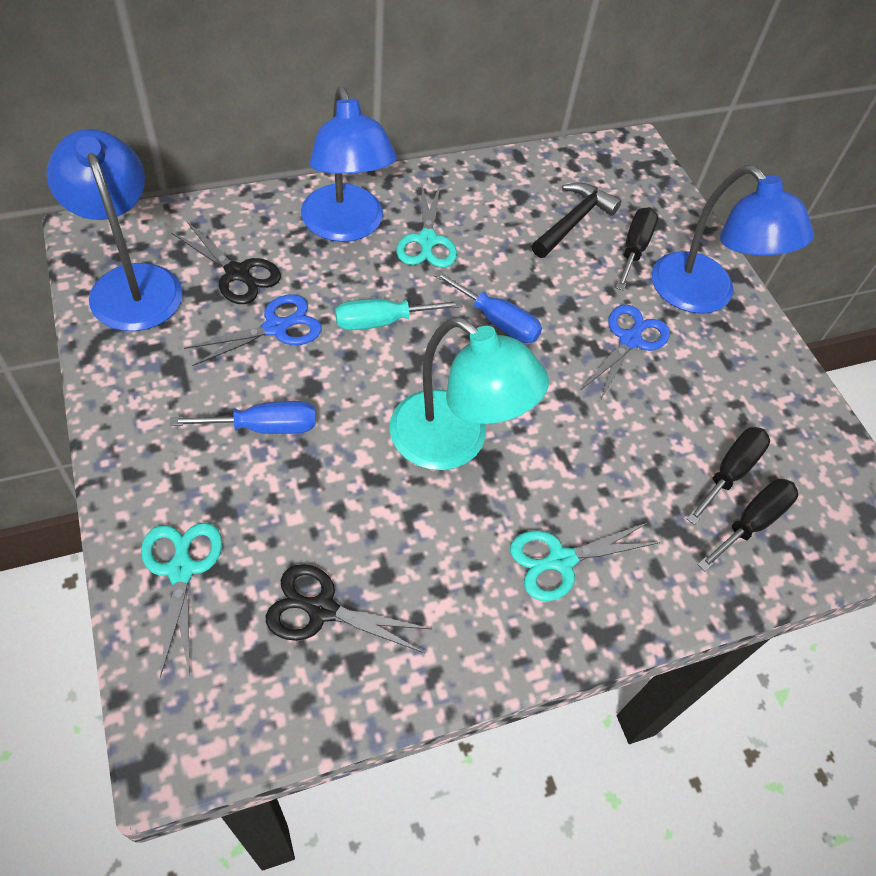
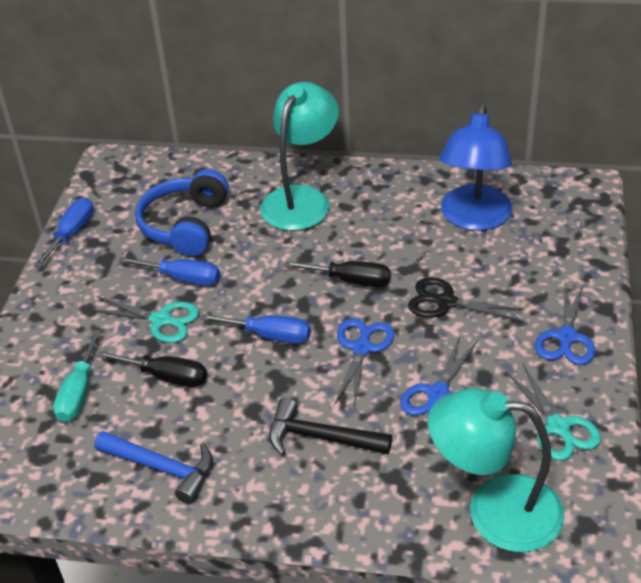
black scissors: [171,222,281,304] [266,564,432,653] = 2 -> [408,277,525,322] = 1
black screwdriver: [616,207,658,291] [687,427,770,525] [697,479,798,571] = 3 -> [97,351,207,387] [284,261,391,287] = 2
blue hammer: none = 0 -> [94,431,213,504] = 1
blue headphones: none = 0 -> [135,169,229,256] = 1
blue lamp: [47,129,183,331] [301,86,397,242] [652,165,814,314] = 3 -> [440,104,512,231] = 1
blue scissors: [184,294,322,366] [581,305,670,401] = 2 -> [334,318,395,408] [400,335,479,416] [535,281,596,365] = 3
blue screwdriver: [170,401,316,434] [433,270,542,343] = 2 -> [34,198,94,268] [118,257,220,286] [200,314,311,344] = 3
turquoise lamp: [390,317,549,470] = 1 -> [260,82,339,231] [428,388,565,552] = 2
turquoise scissors: [141,523,222,678] [396,185,457,268] [510,523,660,601] = 3 -> [88,296,199,343] [505,364,601,461] = 2

